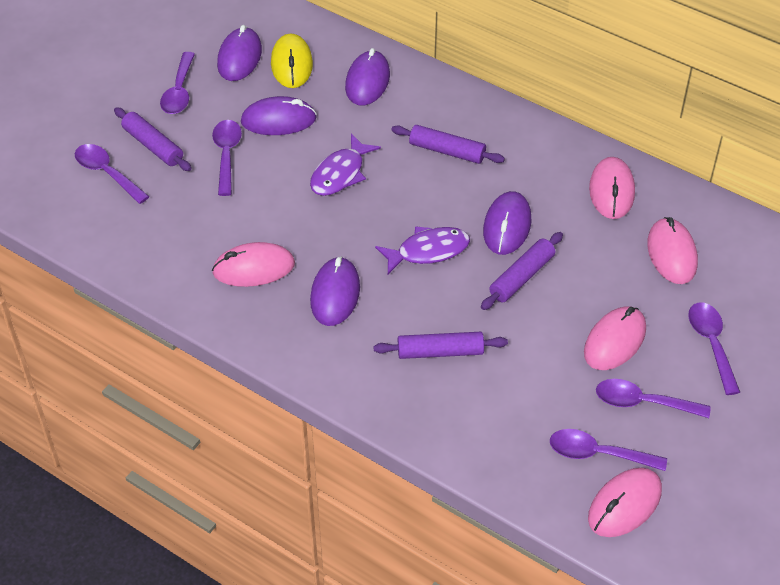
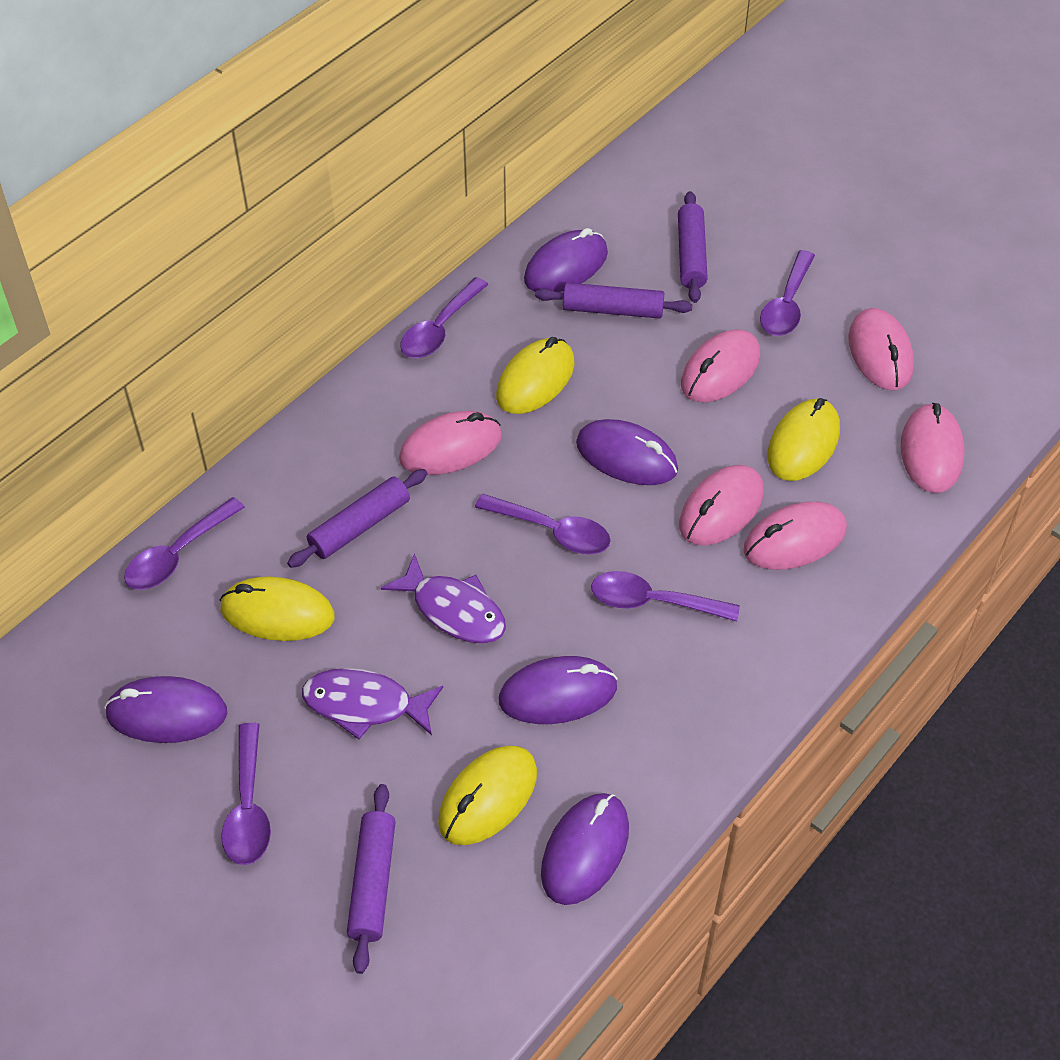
pink mouse: [212,242,295,287] [584,306,646,370] [588,468,662,537] [589,157,635,219] [647,217,698,284] = 5 -> [399,411,502,475] [679,465,764,546] [681,329,760,402] [743,502,847,570] [848,308,914,390] [900,403,965,493] = 6
yellow mouse: [271,34,313,88] = 1 -> [220,577,335,641] [438,746,537,845] [496,337,575,414] [767,398,840,481] = 4

